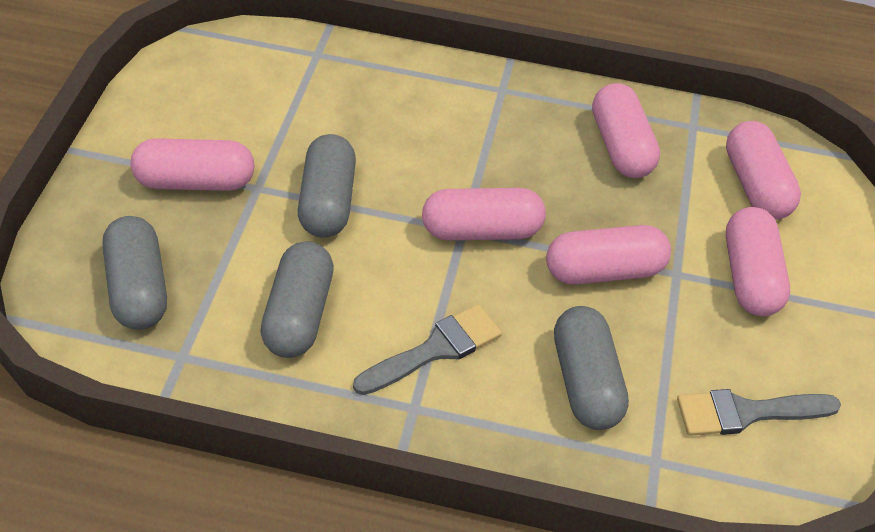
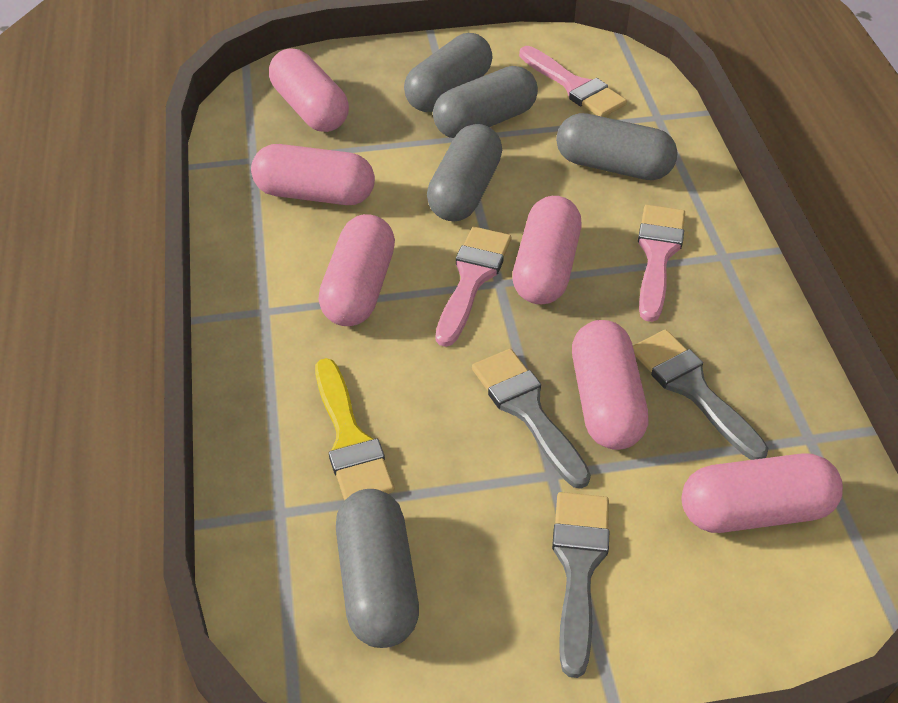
grey brush: [353,304,502,395] [677,389,841,436] = 2 -> [472,349,591,489] [552,492,609,678] [633,329,768,460] = 3
grey capsule: [103,216,167,330] [260,241,334,358] [298,134,356,238] [554,306,629,430] = 4 -> [336,489,419,648] [404,33,493,112] [427,124,502,222] [433,66,538,138] [556,113,678,180] = 5
pink brush: none = 0 -> [436,227,511,347] [519,46,627,117] [638,205,685,322] = 3
yellow brush: none = 0 -> [315,358,394,500] = 1

